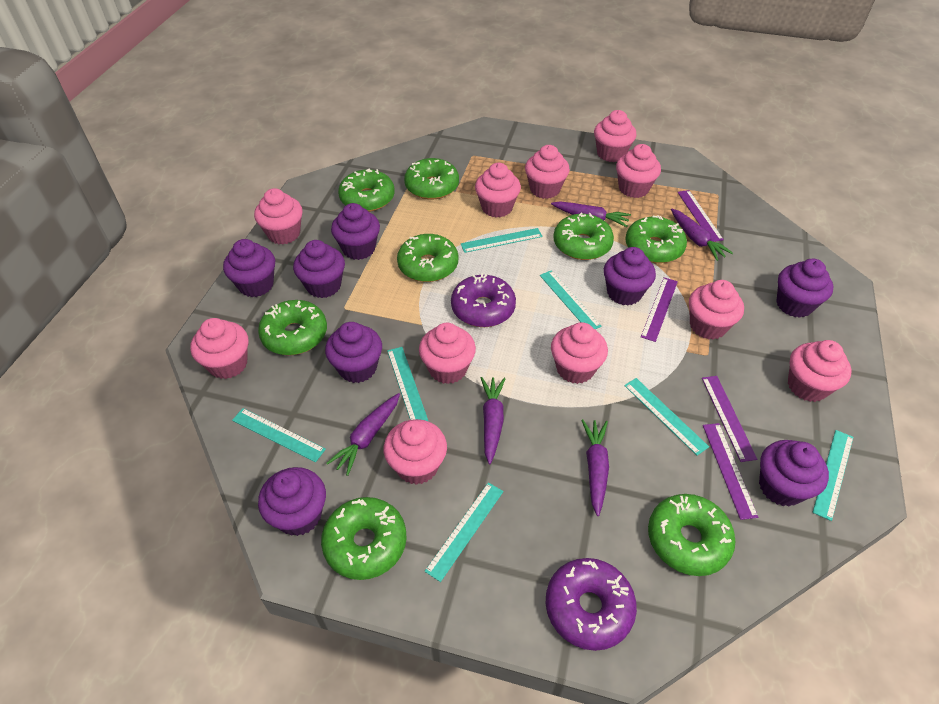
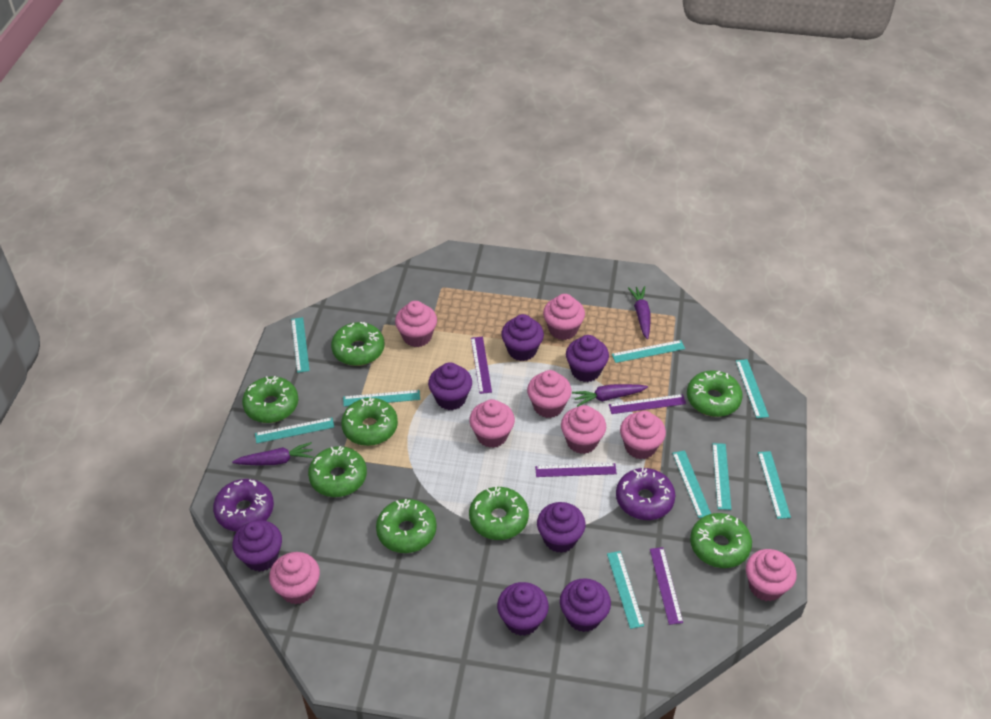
pink cupcake: [190,318,248,379] [254,188,303,245] [384,419,447,485] [419,323,476,384] [475,163,521,218] [525,145,570,199] [551,322,608,384] [594,110,636,162] [616,144,661,198] [689,280,744,340] [788,340,852,402] = 11 -> [269,552,320,605] [395,301,437,347] [469,399,515,448] [527,370,572,418] [543,294,585,340] [561,405,606,454] [620,411,666,459] [746,549,797,601] = 8
purple carrot: [326,393,400,476] [481,377,506,464] [551,201,631,227] [581,419,609,516] [671,209,733,261] = 5 -> [232,442,314,465] [572,384,648,407] [628,286,650,339] = 3
purple cupcake: [223,239,275,297] [258,467,326,536] [293,240,345,298] [325,322,382,383] [331,203,380,260] [604,247,656,306] [759,440,829,507] [776,259,833,318] = 8 -> [232,520,282,572] [428,362,472,410] [497,582,549,636] [501,314,544,361] [537,502,586,553] [560,578,611,632] [566,335,609,382] = 7
turquoise ruler: [232,408,326,463] [387,347,429,422] [424,482,504,582] [461,228,543,253] [540,270,602,329] [624,378,709,455] [813,430,853,521] = 7 -> [255,417,334,443] [291,317,310,373] [343,390,420,407] [607,551,644,629] [612,340,685,363] [672,450,711,518] [712,443,732,510] [736,359,769,418] [758,451,791,519] = 9

